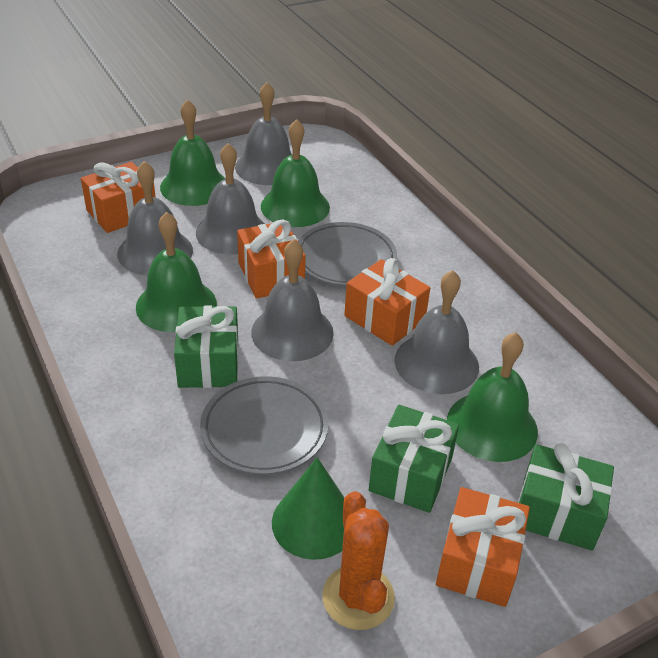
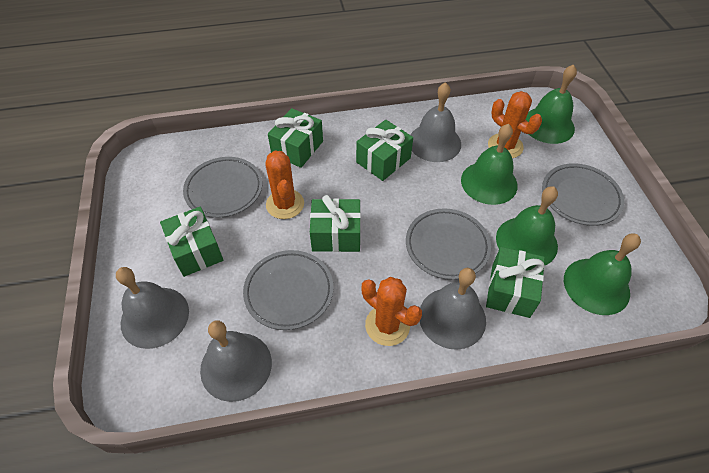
green cone: [272,457,344,560] = 1 -> none = 0
green gift: [174,306,238,388] [369,405,459,513] [518,443,614,551] = 3 -> [160,207,223,277] [268,108,323,168] [310,195,361,252] [356,120,413,181] [486,247,545,318] = 5
grey bell: [117,161,193,275] [196,143,266,255] [235,82,292,185] [251,239,334,361] [394,270,479,394] = 5 -> [116,267,189,349] [200,320,272,402] [410,82,461,162] [420,268,486,350] = 4
grey plate: [200,376,328,475] [298,222,397,286] = 2 -> [183,157,262,218] [243,250,333,330] [406,208,491,280] [542,163,624,226] = 4
orange cactus: [322,491,395,630] = 1 -> [265,151,304,219] [362,277,422,346] [488,91,542,158] = 3
orange gift: [81,162,155,233] [237,220,306,299] [344,258,430,346] [436,487,530,607] = 4 -> none = 0

